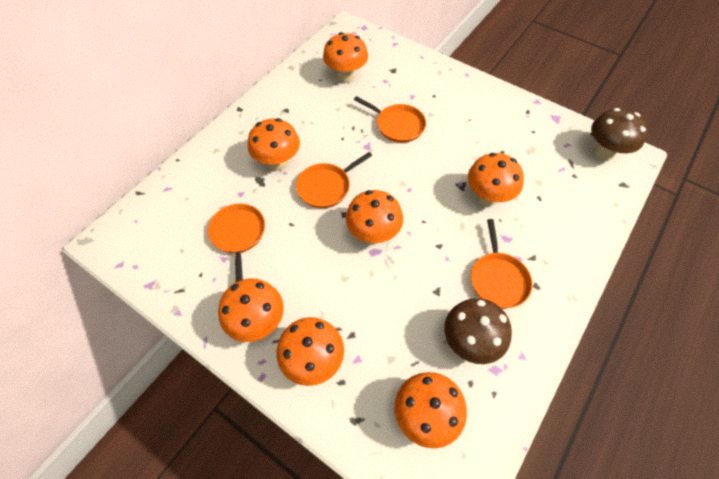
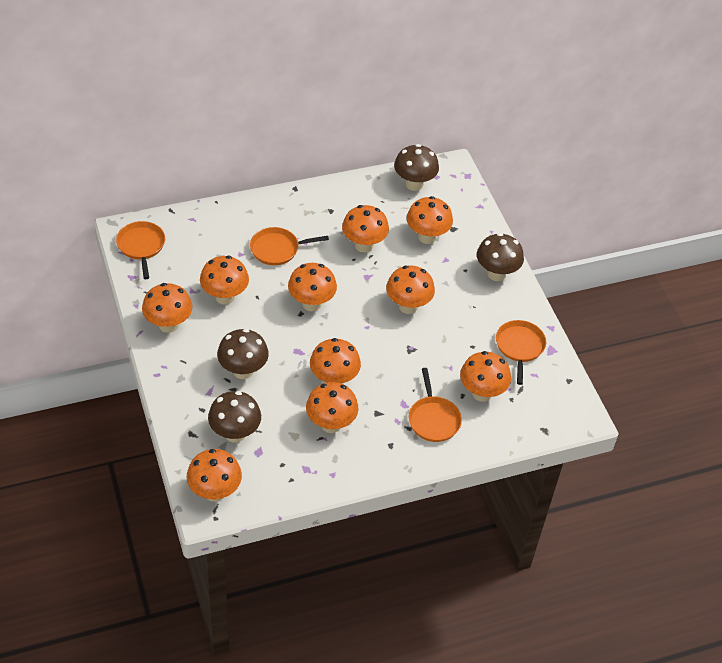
brown mushroom: [444,298,512,364] [591,108,648,161] = 2 -> [208,391,261,443] [217,329,269,379] [394,144,439,191] [477,233,524,281] = 4
orange mushroom: [218,278,284,342] [248,118,300,171] [277,317,344,386] [323,32,368,83] [346,190,403,244] [395,372,467,449] [468,153,524,206] = 7 -> [142,283,192,333] [187,449,242,502] [200,256,249,305] [288,263,337,311] [306,382,359,433] [310,338,361,384] [342,205,389,253] [386,265,435,314] [407,196,453,244] [460,351,511,402] = 10

